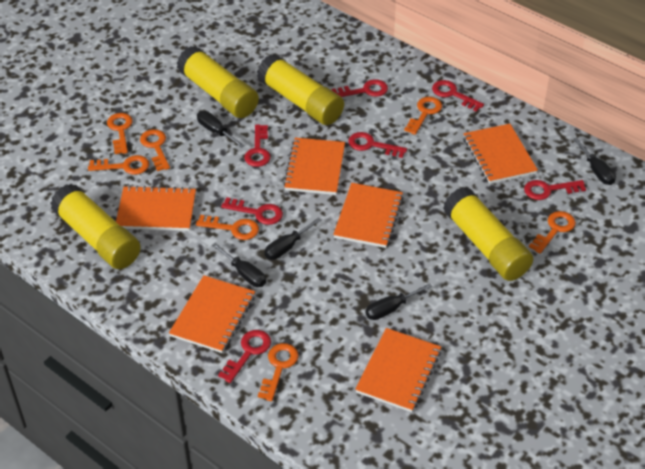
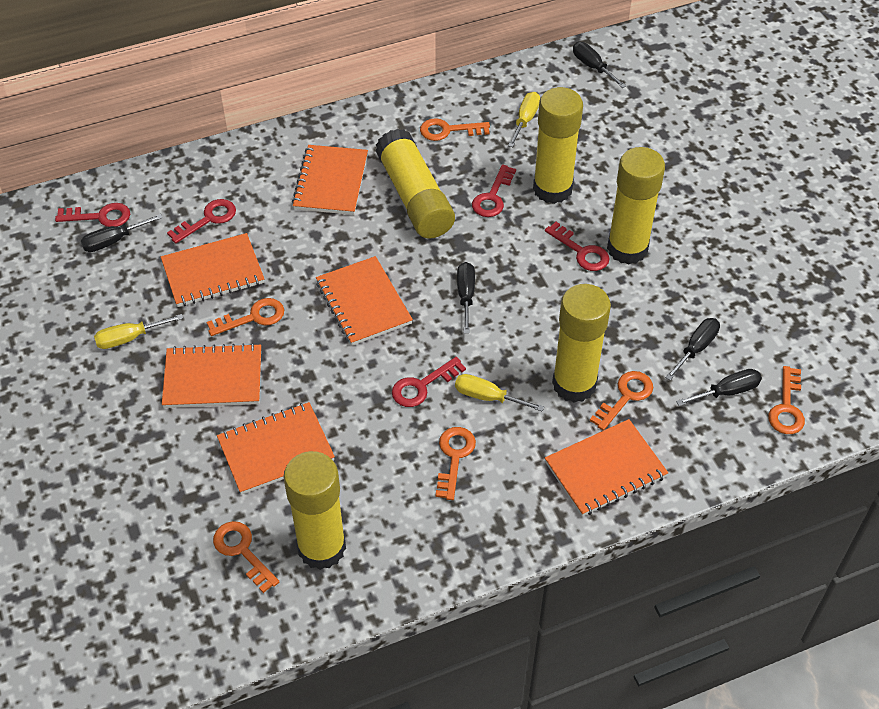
orange key: [88,155,149,175] [107,113,133,154] [140,129,170,171] [196,215,259,240] [258,343,299,401] [404,97,442,135] [529,211,576,254] = 7 -> [207,298,284,336] [213,521,279,593] [420,118,490,141] [435,427,476,500] [590,371,653,431] [768,366,805,434] = 6
red key: [218,330,271,383] [221,197,283,225] [244,124,271,167] [331,79,388,97] [348,132,407,158] [432,80,484,112] [524,180,586,200] = 7 -> [55,203,130,227] [167,199,236,244] [392,357,466,407] [472,165,516,217] [545,222,609,271] = 5
yellow glue stick: [50,184,141,269] [177,46,259,118] [257,54,344,125] [443,187,533,281] = 4 -> [283,451,346,570] [375,129,455,239] [533,87,583,204] [552,284,611,403] [607,147,665,264] = 5
yellow screwdriver: none = 0 -> [94,314,183,349] [455,374,544,411] [508,92,540,147] = 3

